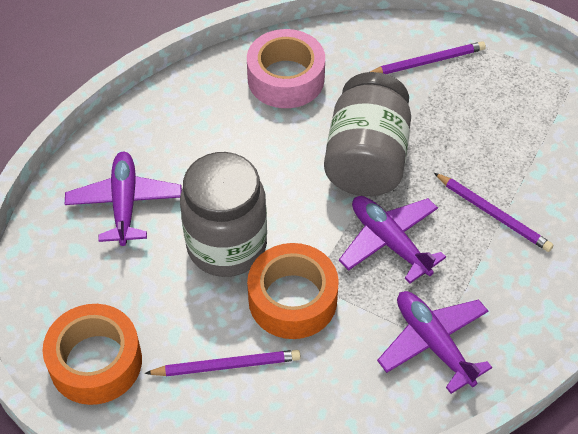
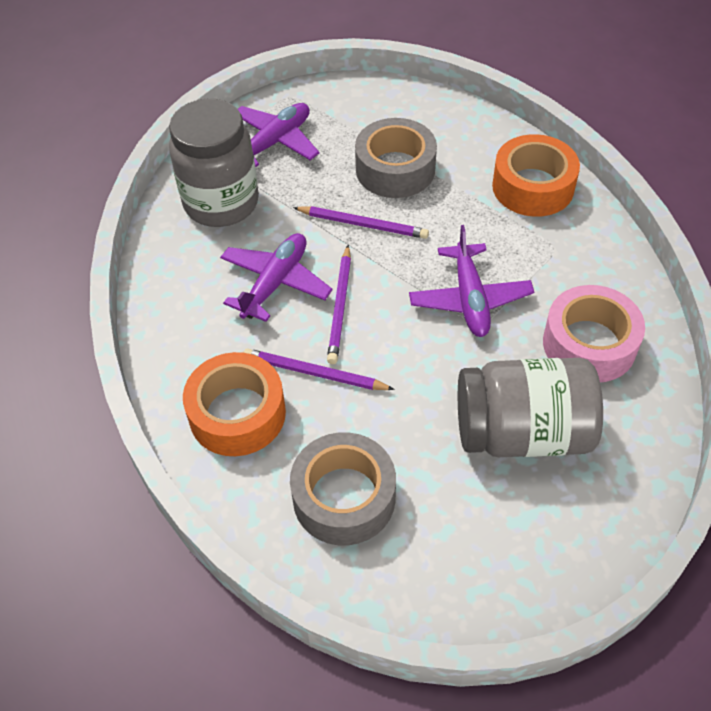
grey tape: none = 0 -> [290,432,396,545] [355,118,437,198] = 2

